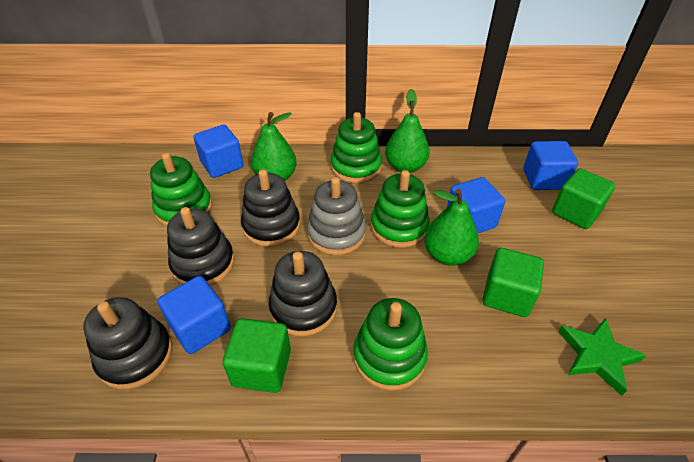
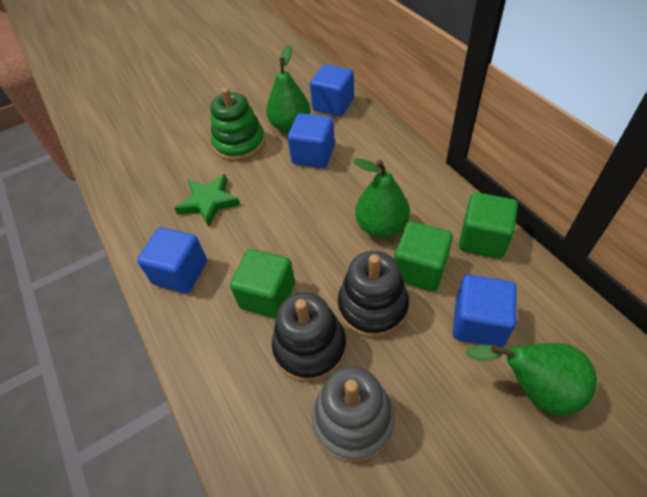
black stacking toy: [83,297,172,389] [167,207,234,286] [241,169,300,247] [268,251,337,337] = 4 -> [272,292,346,382] [338,251,409,338] = 2
green stacking toy: [150,153,212,227] [331,112,382,183] [353,298,428,391] [371,170,430,248] = 4 -> [210,88,265,161] = 1

